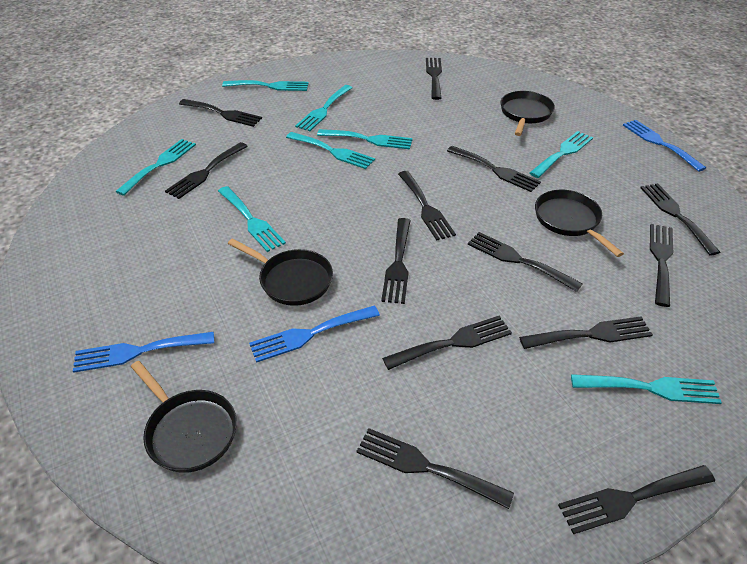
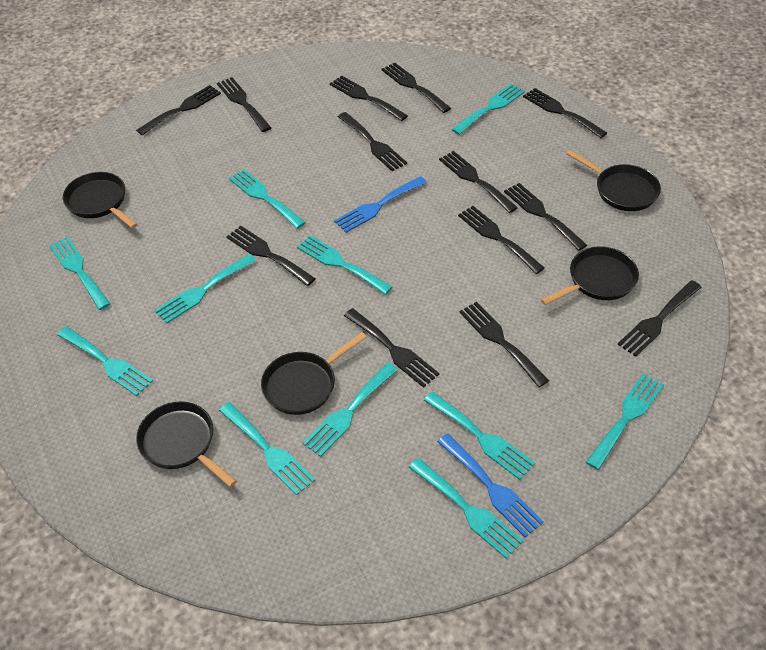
black pan: [131,361,237,473] [228,238,333,306] [500,91,555,136] [535,190,624,257] = 4 -> [63,172,138,228] [136,401,237,487] [261,332,367,415] [541,246,639,305] [567,150,661,211] = 5
blue fork: [73,332,214,373] [249,305,380,363] [623,120,706,172] = 3 -> [334,176,427,233] [437,433,544,538] = 2
turquoise fork: [116,139,196,196] [218,186,286,252] [222,80,309,91] [286,132,375,169] [295,85,353,131] [317,129,413,149] [529,131,593,178] [571,374,722,404] = 8 -> [49,237,111,310] [57,327,153,396] [155,254,257,323] [219,402,315,496] [229,169,306,229] [297,235,392,295] [303,363,398,457] [409,458,524,559] [424,392,535,480] [452,84,525,135] [586,373,664,470] = 11

